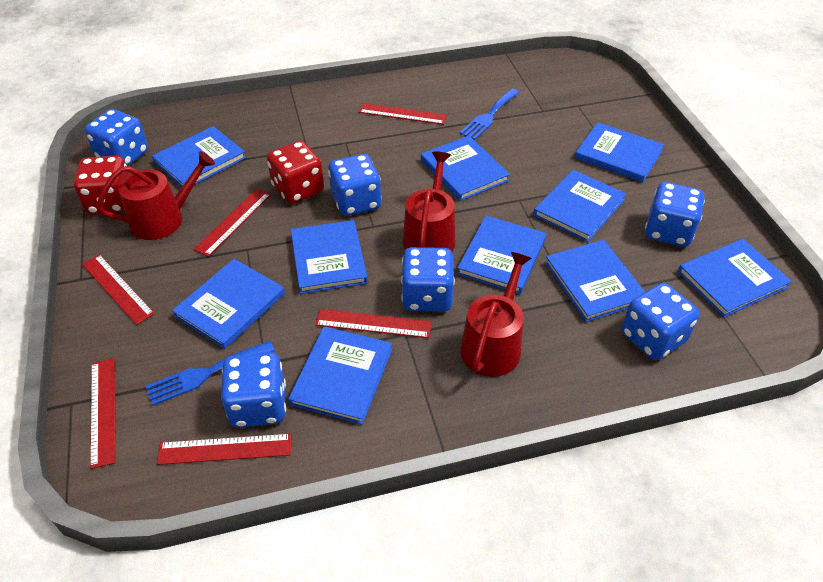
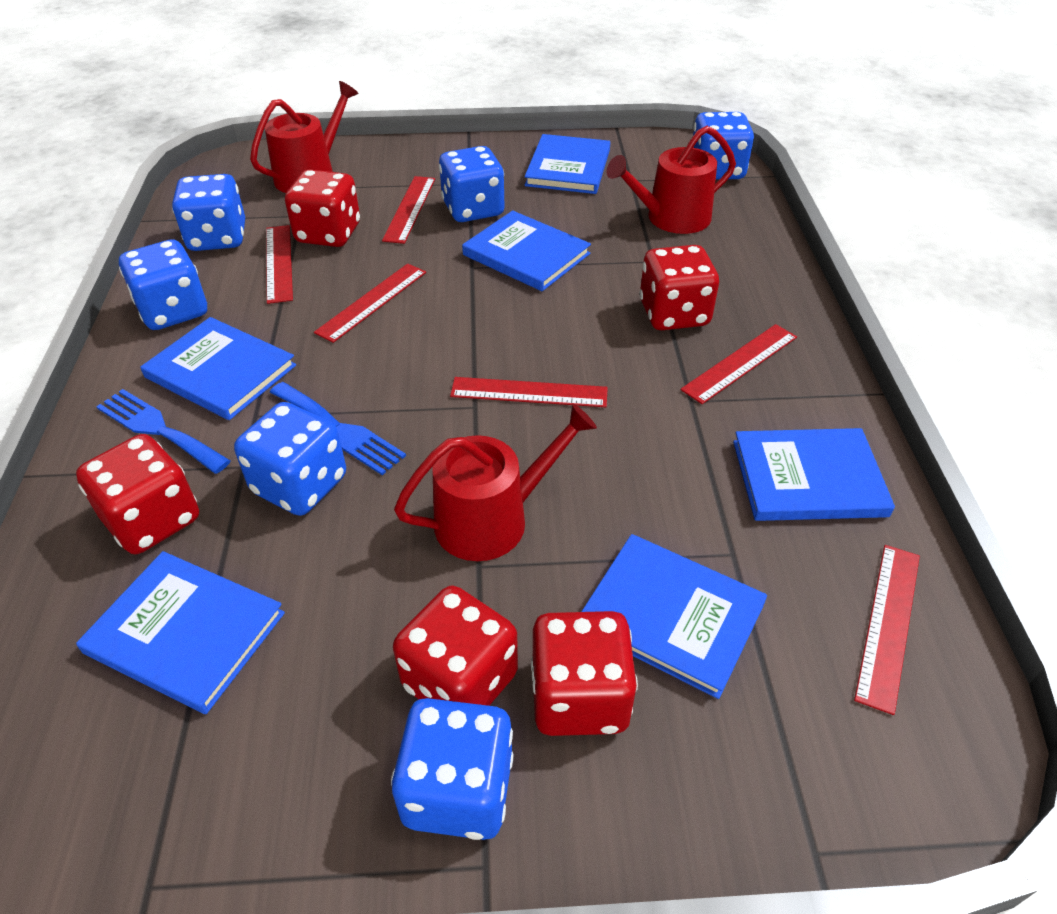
blue book: [152,126,246,187] [172,259,285,349] [288,326,392,425] [291,220,368,294] [421,136,510,201] [457,216,546,294] [533,170,626,242] [545,240,645,322] [575,122,664,182] [678,239,792,317] = 10 -> [76,551,285,714] [140,317,296,420] [462,211,591,291] [524,134,610,194] [581,534,767,699] [733,428,895,521] = 6
red dice: [74,156,129,215] [267,141,324,204] = 2 -> [76,434,199,554] [285,170,360,247] [393,586,518,706] [531,611,638,736] [639,245,719,330] = 5

